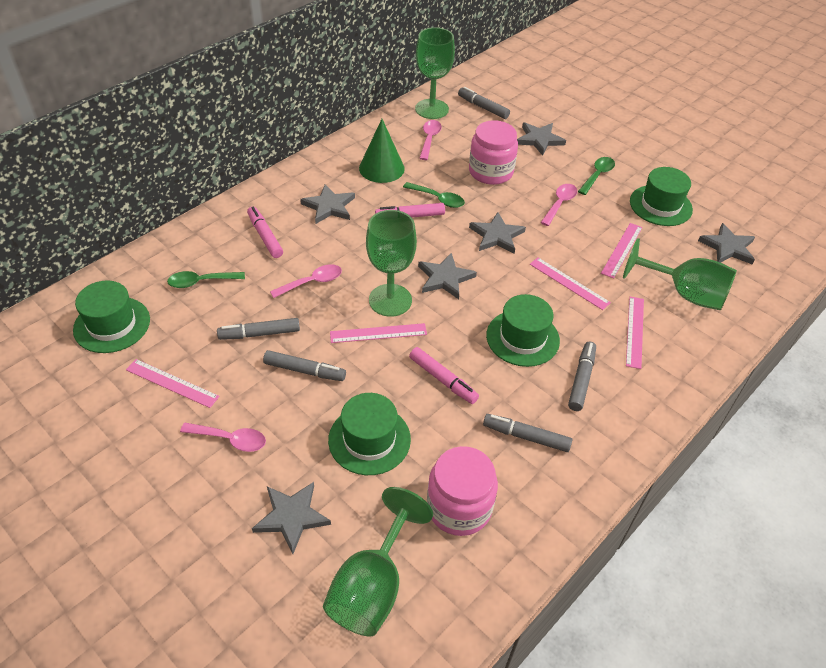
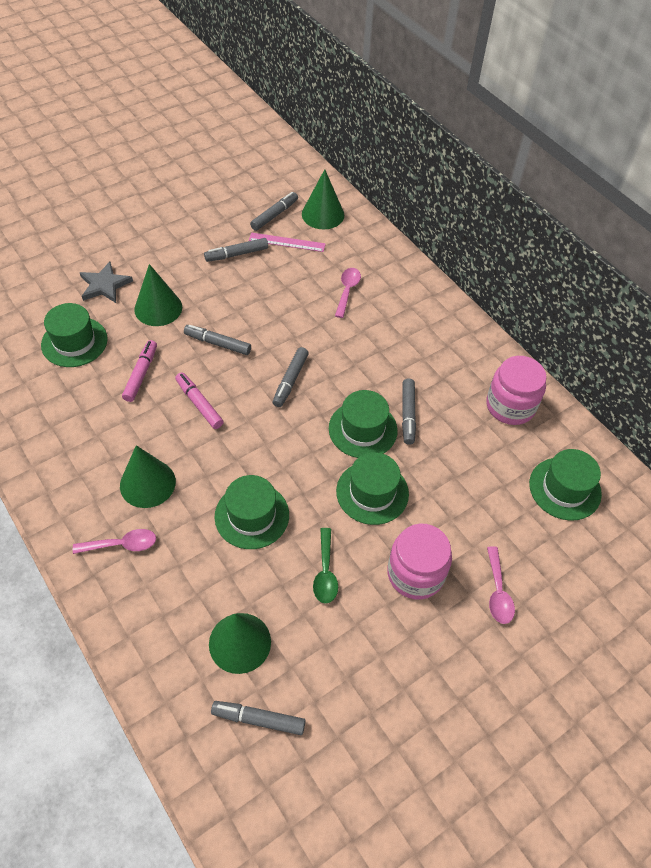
green cone: [359,119,405,183] = 1 -> [120,445,176,508] [134,264,182,326] [209,613,271,674] [302,169,344,229] = 4
green goblet: [323,487,433,636] [366,210,417,317] [415,27,455,119] [623,238,737,310] = 4 -> none = 0
green hat: [73,280,150,353] [328,393,411,475] [486,294,560,367] [630,167,693,226] = 4 -> [41,303,108,367] [214,475,289,549] [329,390,398,458] [336,452,409,525] [529,449,602,521] = 5
green spoon: [167,271,245,288] [403,182,465,208] [578,157,615,195] = 3 -> [313,528,338,604] = 1
grey marker: [217,318,300,340] [263,350,346,381] [458,87,510,119] [483,414,572,452] [568,341,596,411] = 5 -> [184,325,251,355] [204,238,268,262] [211,701,306,735] [250,192,298,231] [272,347,309,407] [402,379,416,445] = 6
grey star: [252,482,331,554] [300,184,355,224] [418,252,477,299] [469,212,526,254] [517,122,566,156] [698,223,755,264] = 6 -> [80,262,133,303] = 1
pink marker: [247,206,283,258] [375,203,445,217] [409,347,479,404] = 3 -> [122,340,157,402] [175,372,224,429] = 2
pink ruler: [126,359,220,408] [330,323,427,343] [530,258,611,310] [601,223,642,279] [626,297,644,369] = 5 -> [249,232,326,252] = 1
pink spoon: [180,423,266,452] [270,264,342,298] [419,120,442,160] [540,184,577,226] = 4 -> [73,529,156,554] [335,268,361,318] [487,546,515,624] = 3

